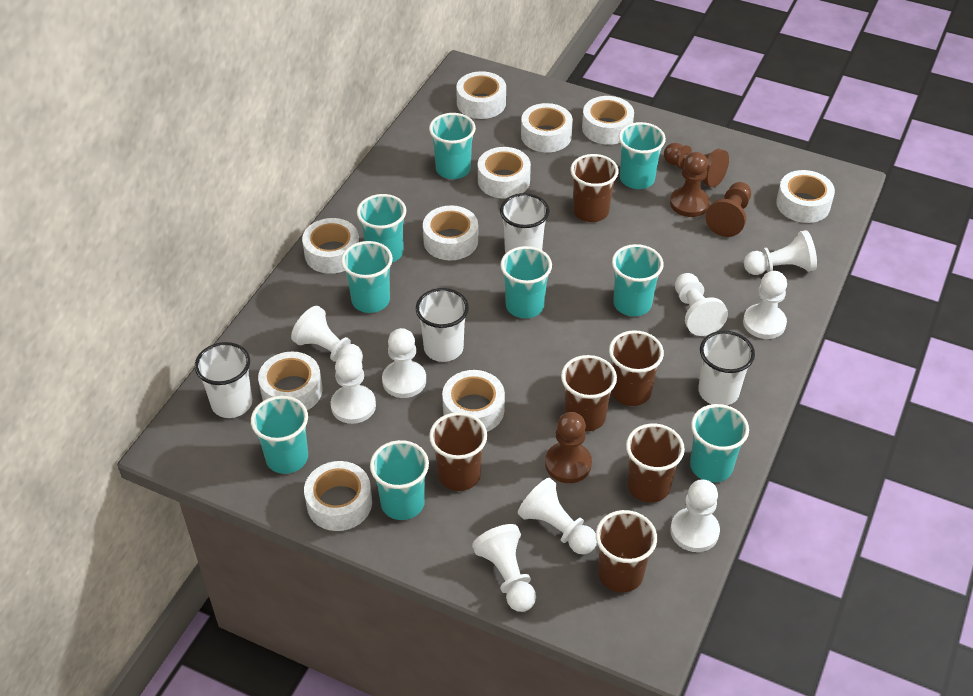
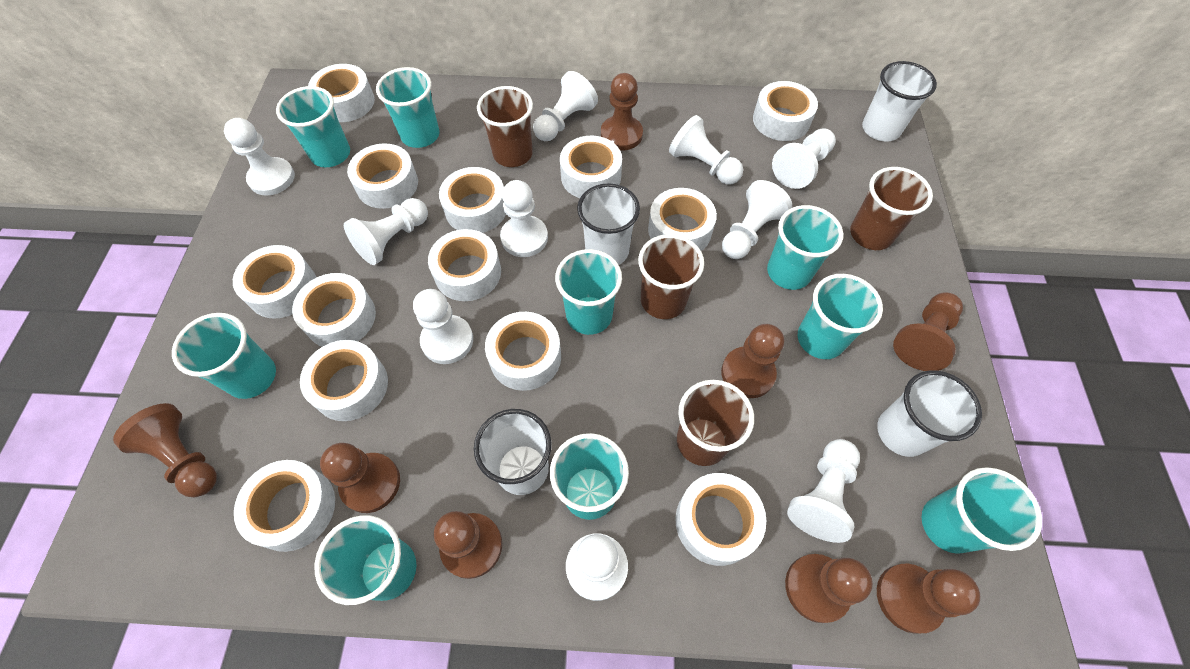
brown cup: [429,412,487,491] [561,355,617,432] [570,154,619,222] [596,510,657,592] [609,330,664,406] [626,424,685,503] = 6 -> [477,86,533,167] [638,234,704,319] [677,380,754,466] [850,167,933,250] = 4
brown pawn: [545,412,592,483] [664,143,729,188] [670,152,710,217] [705,182,751,237] = 4 -> [113,403,217,497] [320,443,400,513] [434,511,502,579] [601,73,643,151] [721,324,784,398] [785,554,873,623] [877,564,981,634] [893,293,963,371] = 8
white pawn: [291,306,363,362] [331,353,376,424] [382,328,426,398] [472,524,536,612] [518,478,597,554] [670,479,720,552] [675,273,728,336] [743,271,787,339] [744,230,817,275] = 9 -> [224,118,295,196] [344,198,428,265] [413,289,473,364] [500,180,548,257] [533,71,598,141] [566,534,628,601] [669,115,743,184] [722,180,792,259] [772,128,836,189] [787,439,860,543] = 10
white tape: [258,352,323,410] [302,218,359,274] [304,461,372,531] [423,205,478,260] [442,370,505,432] [456,71,506,119] [478,147,531,198] [521,103,573,152] [582,96,634,145] [776,170,835,223] = 10 -> [233,245,316,319] [234,460,335,552] [292,273,376,347] [300,340,388,421] [308,64,375,122] [347,143,418,209] [428,229,501,301] [439,167,506,233] [485,312,561,391] [560,136,622,198] [648,188,717,251] [675,473,766,566] [753,81,818,141] = 13

